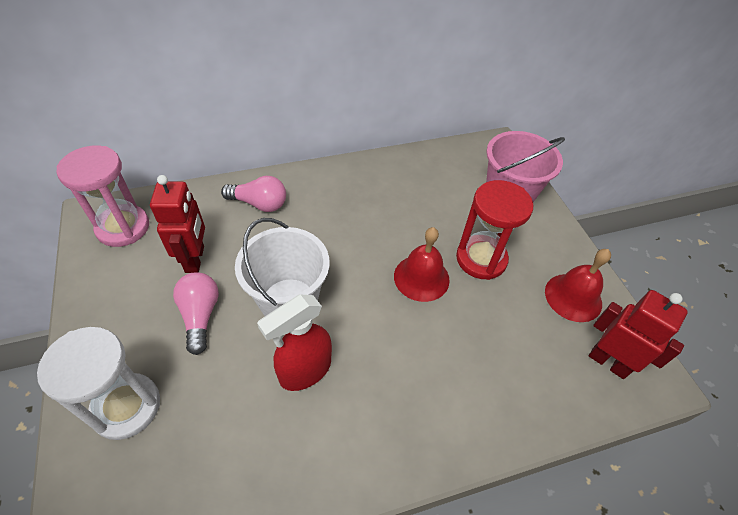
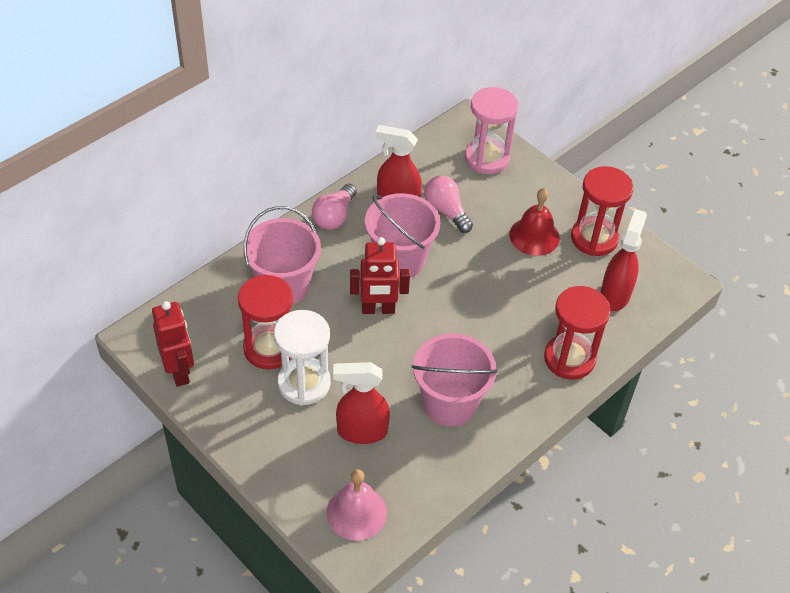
pink bell: none = 0 -> [327,469,387,541] = 1
pink bucket: [486,131,565,202] = 1 -> [243,206,321,305] [365,193,441,279] [412,333,498,427] = 3
red bell: [394,227,450,302] [545,249,611,322] = 2 -> [509,188,560,256] = 1
red hourglass: [456,180,533,280] = 1 -> [238,274,293,369] [544,286,611,380] [571,166,633,256] = 3
red spray bottle: [257,295,332,391] = 1 -> [333,362,390,444] [375,125,422,199] [600,209,647,311] = 3
white bucket: [235,218,330,316] = 1 -> none = 0

